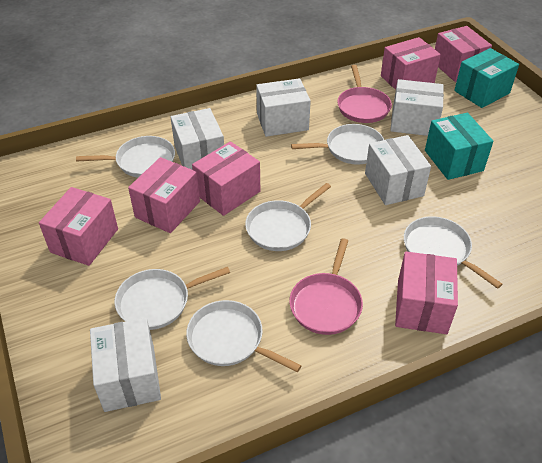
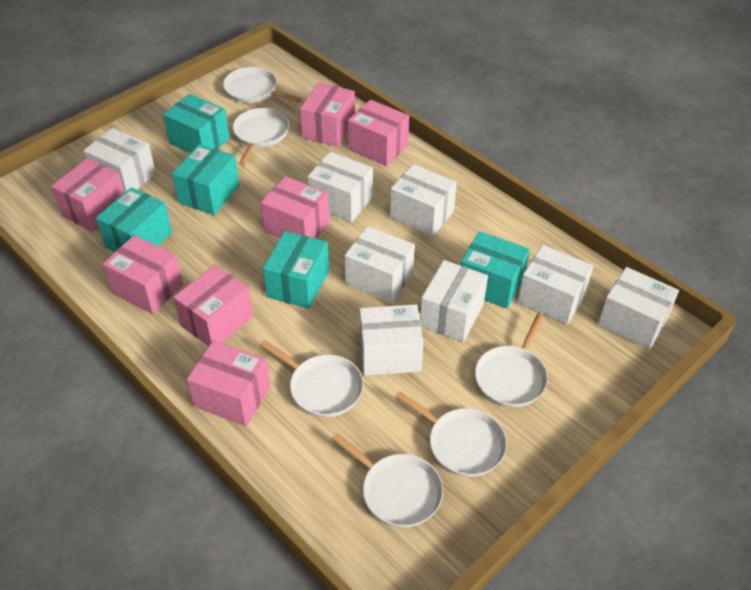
pink box: [39,187,118,266] [128,157,200,233] [192,141,260,216] [381,37,441,90] [395,252,458,334] [435,26,492,82] = 6 -> [51,158,125,232] [102,235,183,314] [173,265,253,346] [187,340,270,426] [261,176,329,239] [300,82,355,147] [348,100,409,166] = 7
pink pan: [289,238,363,335] [337,65,392,123] = 2 -> none = 0
turquoise box: [425,113,493,180] [454,48,519,108] = 2 -> [96,187,172,252] [163,94,230,153] [172,144,239,215] [263,231,329,309] [461,231,530,309] = 5
white box: [90,318,161,412] [171,108,224,170] [256,78,311,137] [365,135,431,205] [390,79,444,136] = 5 -> [83,128,156,192] [308,152,373,222] [344,226,415,303] [359,304,423,376] [390,164,457,237] [420,260,488,342] [517,245,593,325] [598,267,679,349] = 8

